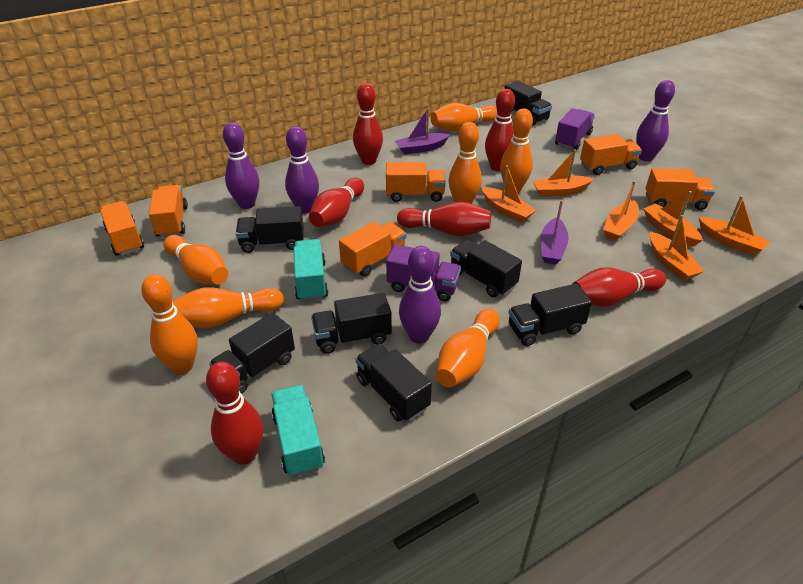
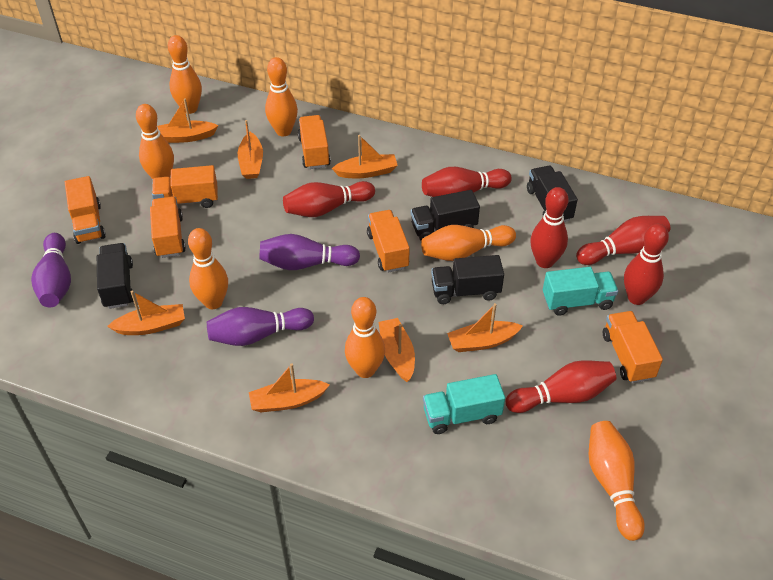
black truck: [209,313,295,394] [236,206,304,253] [311,293,392,354] [355,344,432,422] [450,240,522,297] [504,81,552,126] [509,283,592,346] = 7 -> [97,243,134,309] [410,190,480,241] [431,255,504,304] [527,166,578,222] = 4
orange boat: [482,165,537,223] [533,149,594,197] [603,181,639,241] [643,191,703,247] [650,215,704,280] [698,196,770,255] = 6 -> [107,291,185,335] [157,98,219,143] [238,120,263,179] [249,363,330,412] [332,135,398,178] [379,318,415,382] [447,303,523,352] = 7
purple boat: [395,108,450,155] [540,200,569,264] = 2 -> none = 0
purple bowling pin: [223,122,259,209] [285,126,319,213] [399,246,441,344] [636,80,675,161] = 4 -> [31,233,71,307] [207,307,314,346] [259,234,360,270] = 3
purple truck: [386,244,461,301] [555,108,595,150] = 2 -> none = 0

